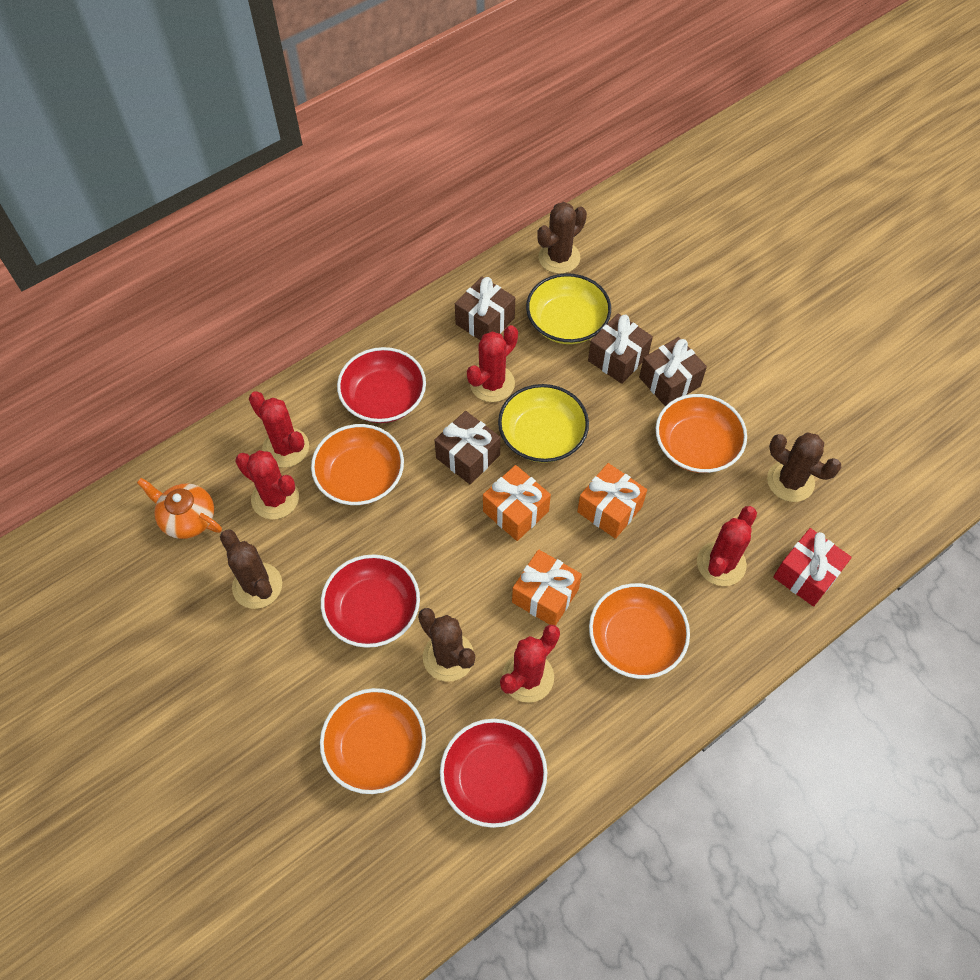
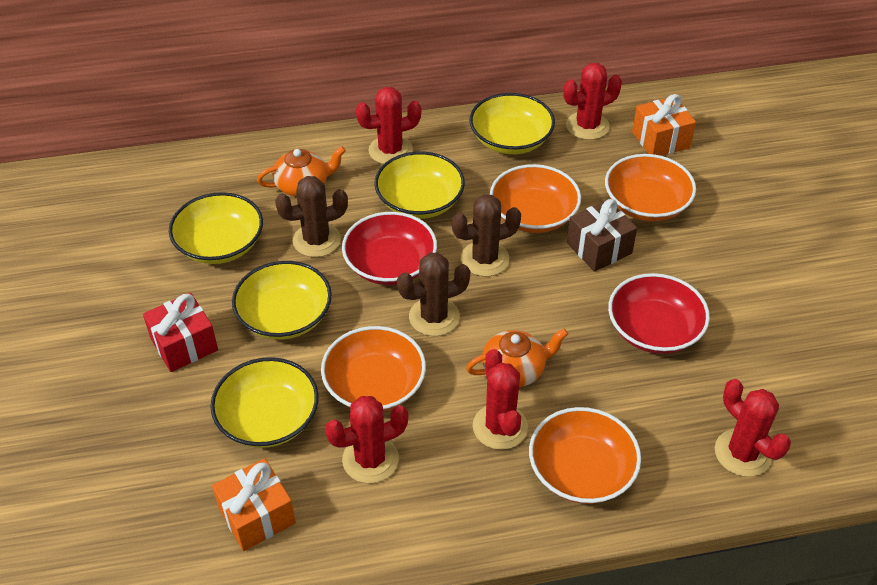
brown cactus: [220,530,282,609] [418,608,475,682] [537,202,587,274] [767,433,841,502] = 4 -> [275,176,348,257] [397,252,470,336] [452,195,521,277] = 3
brown gift: [434,411,500,485] [455,277,515,340] [588,314,653,384] [639,337,707,406] = 4 -> [567,199,637,272] = 1
orange gift: [483,465,551,541] [512,550,582,625] [577,463,647,539] = 3 -> [212,458,296,551] [632,94,696,156] = 2
orange teapot: [137,478,222,539] = 1 -> [257,146,346,196] [466,329,568,387] = 2
red bowl: [321,554,420,648] [337,347,426,423] [440,719,547,828] = 3 -> [342,212,437,285] [608,273,710,354] = 2
yellow bowl: [498,384,589,463] [526,273,611,344] = 2 -> [169,192,263,264] [210,357,319,448] [232,261,332,340] [375,151,465,219] [470,93,555,154] = 5

